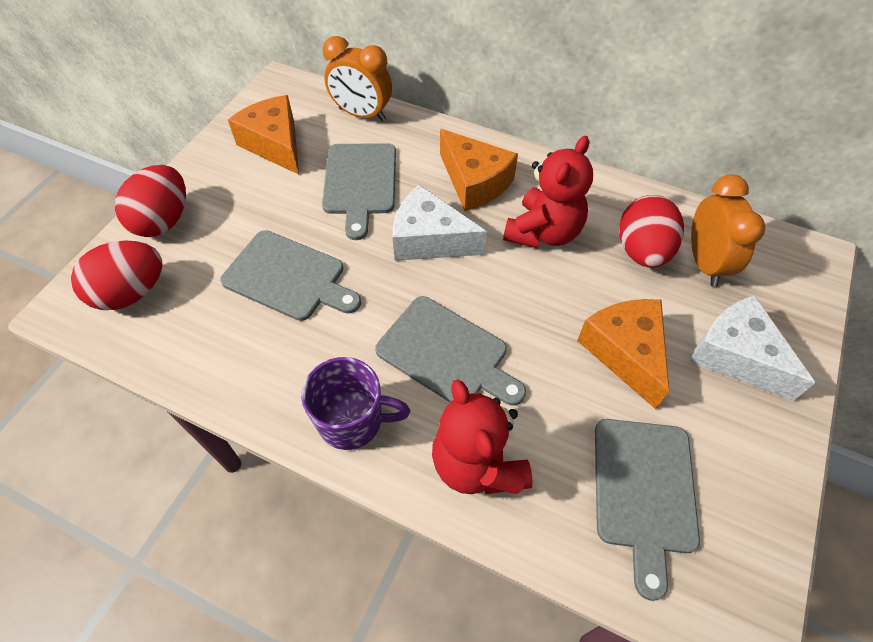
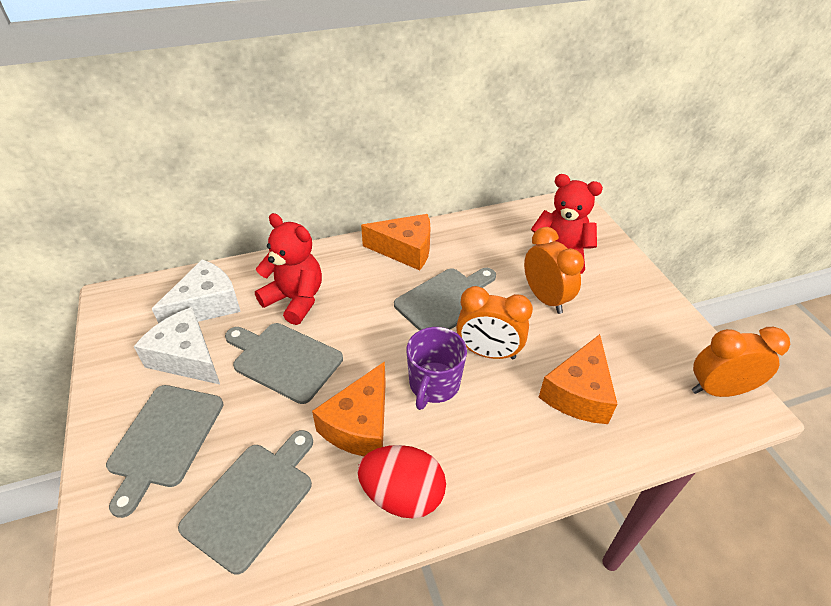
orange clock: [323,36,392,121] [691,175,765,286] = 2 -> [456,286,533,359] [524,227,584,314] [692,327,790,397] = 3
red egg: [71,240,162,310] [115,165,186,237] [619,195,684,268] = 3 -> [357,445,446,519] = 1

